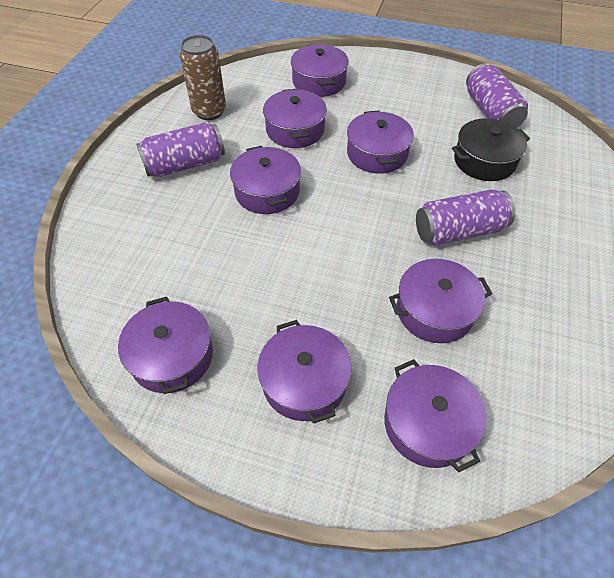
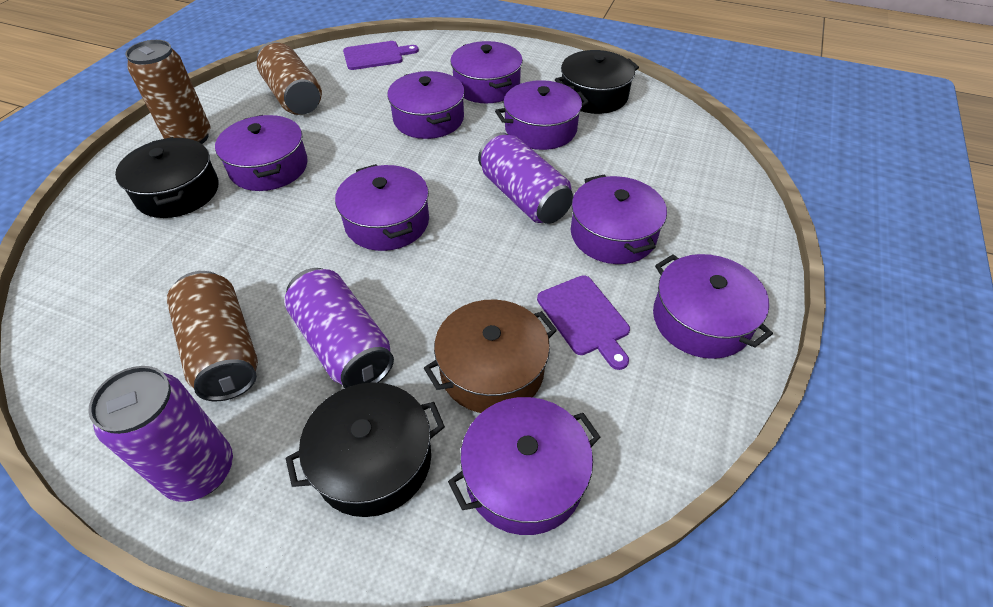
black pot: [452,118,530,181] = 1 -> [115,137,218,218] [285,382,445,517] [555,50,639,114] = 3
brown can: [180,35,226,120] = 1 -> [125,40,211,144] [167,271,258,401] [257,42,322,115] = 3
brown pot: none = 0 -> [424,300,557,413] = 1
purple cutting board: none = 0 -> [343,41,419,70] [537,275,630,370] = 2

